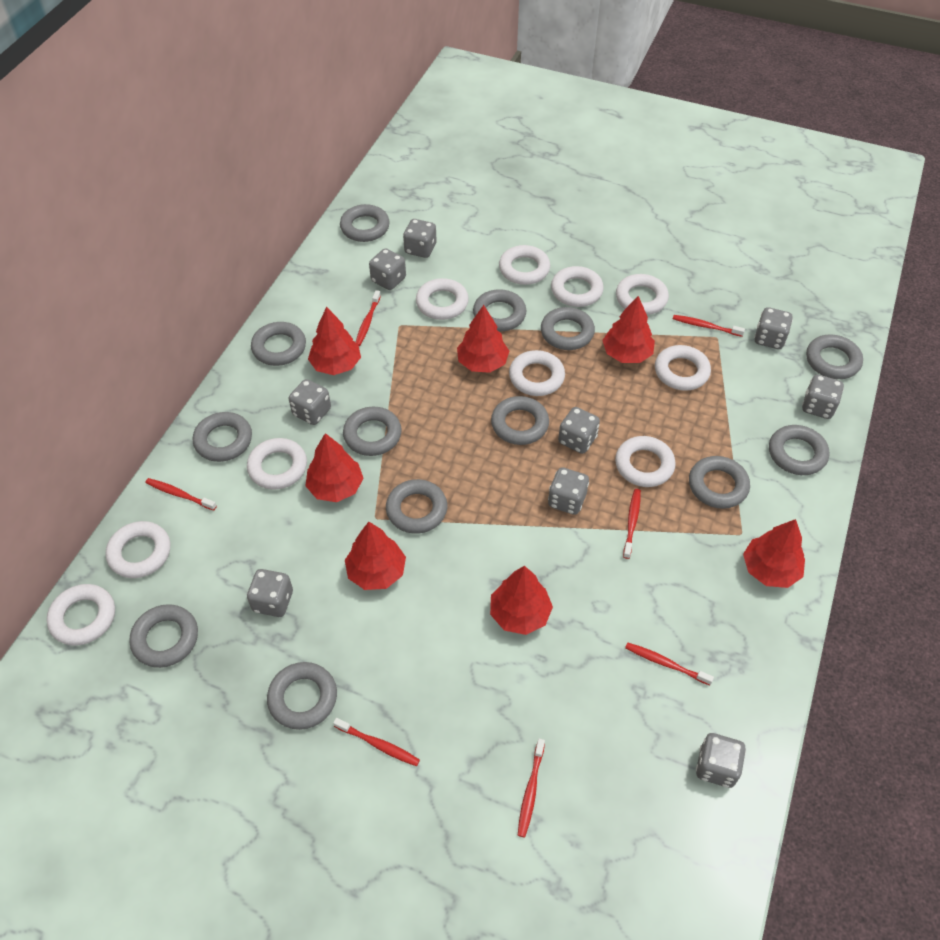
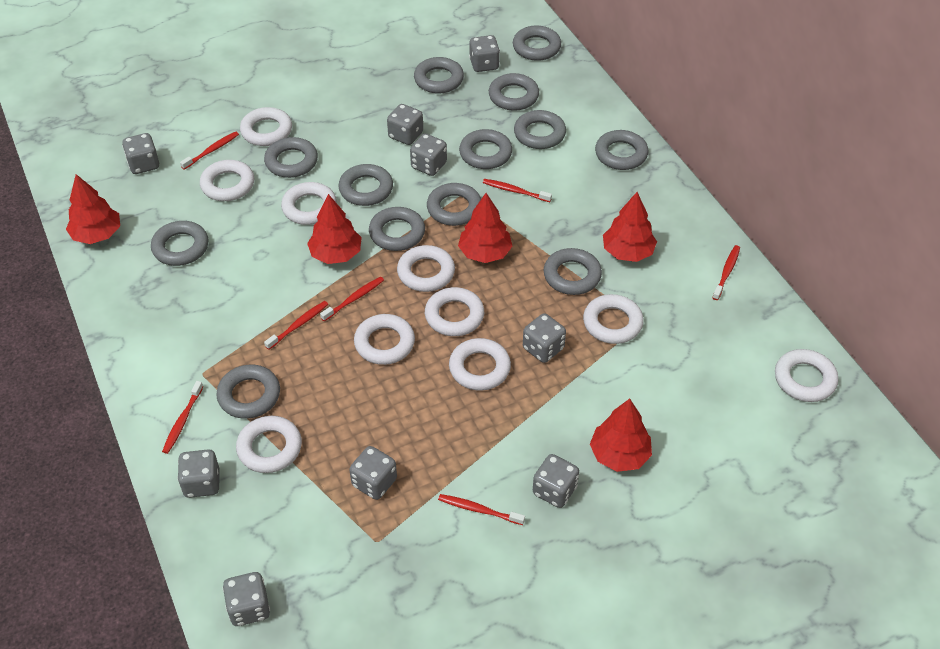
red tree: [305,433,364,502] [308,307,361,375] [345,522,406,590] [457,305,509,373] [490,566,553,635] [602,296,655,363] [743,519,805,588] = 7 -> [66,174,120,244] [307,194,362,264] [458,193,513,263] [590,399,652,472] [603,192,657,262] = 5

